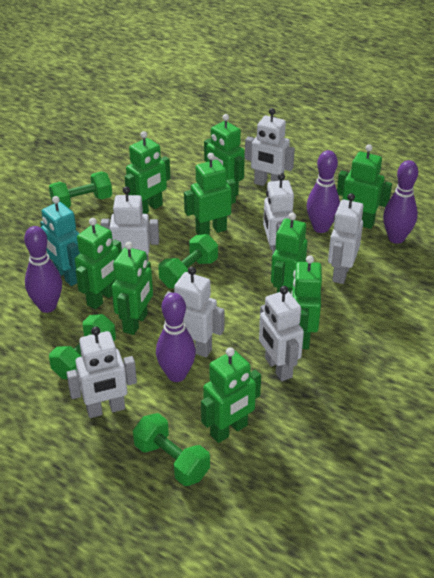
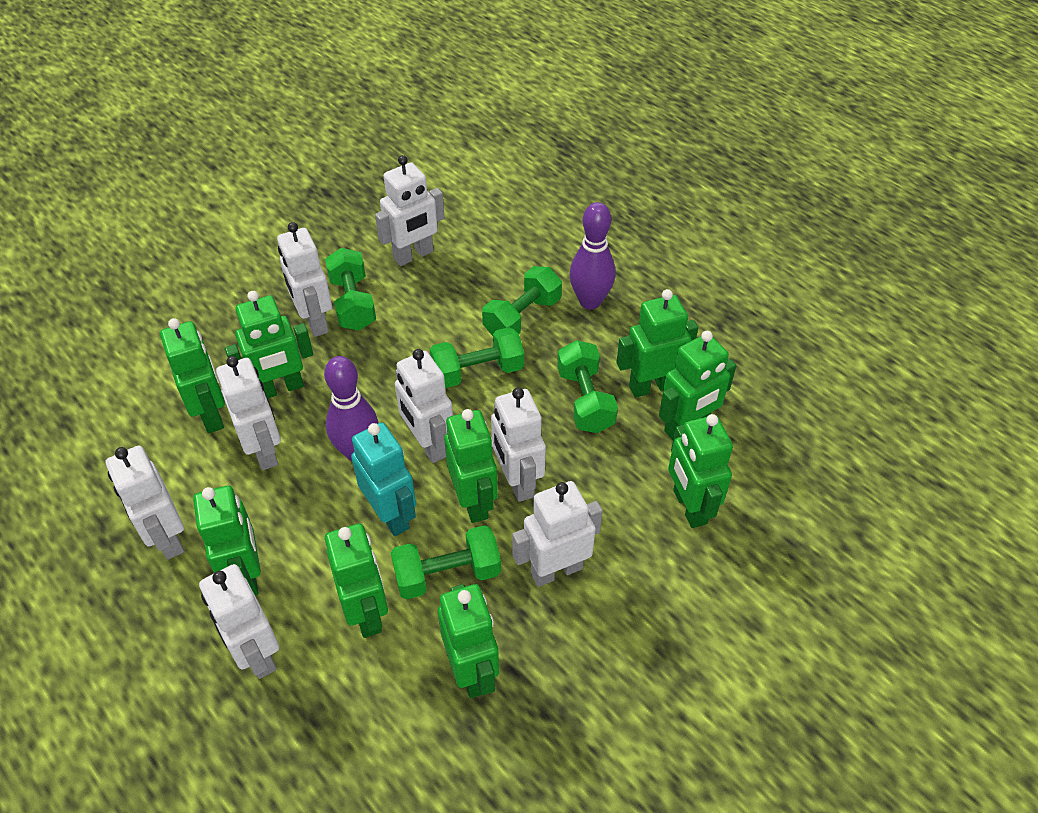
green dumbbell: [49,172,112,208] [49,314,116,379] [133,413,210,486] [158,234,218,288] = 4 -> [325,248,376,331] [391,525,501,600] [430,327,524,388] [482,266,562,336] [557,340,618,433] = 5
purple bowling pin: [24,226,62,313] [156,293,196,382] [307,150,340,233] [383,160,418,244] = 4 -> [324,356,378,461] [570,202,616,309] = 2
white robot: [66,327,137,418] [101,186,159,261] [164,267,224,357] [245,108,295,186] [259,286,304,381] [263,173,294,255] [328,193,363,284] = 7 -> [106,446,184,560] [199,564,279,679] [216,356,281,470] [277,222,332,337] [375,155,445,266] [395,349,453,463] [491,388,546,502] [512,481,603,587] = 8

